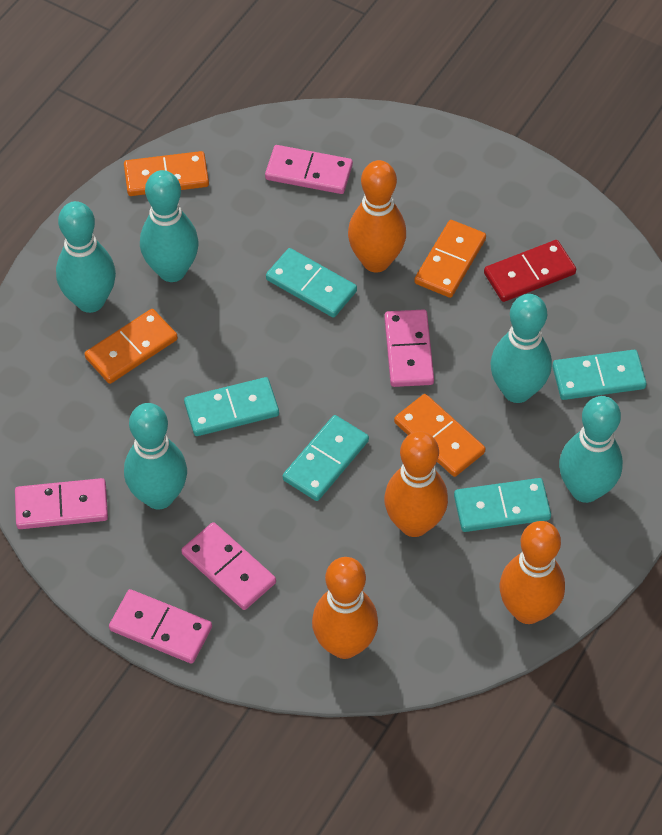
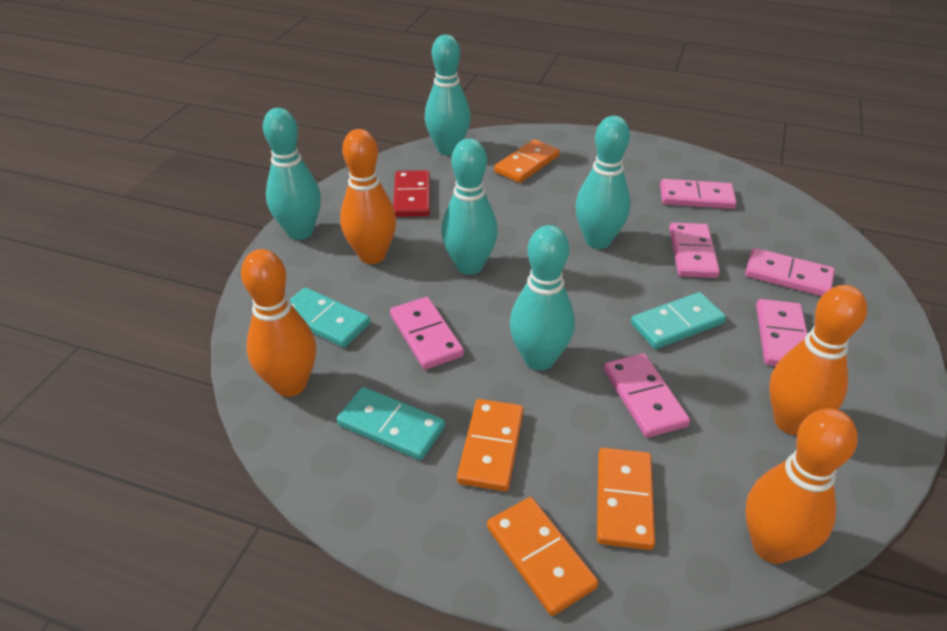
pink domino: [15,478,108,529] [109,589,212,664] [181,522,276,610] [265,145,353,194] [384,309,434,387] = 5 -> [390,297,464,370] [604,353,690,438] [660,179,737,209] [669,222,720,278] [745,248,835,296] [756,299,808,366] = 6
turquoise domino: [184,377,279,436] [266,248,357,317] [283,415,369,501] [454,478,551,532] [552,350,647,400] = 5 -> [289,287,370,348] [337,387,445,460] [631,292,726,349] = 3

